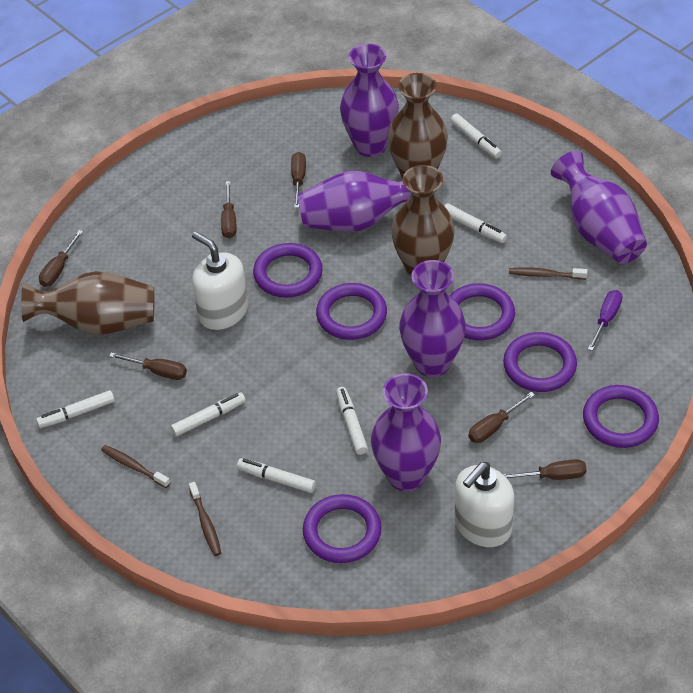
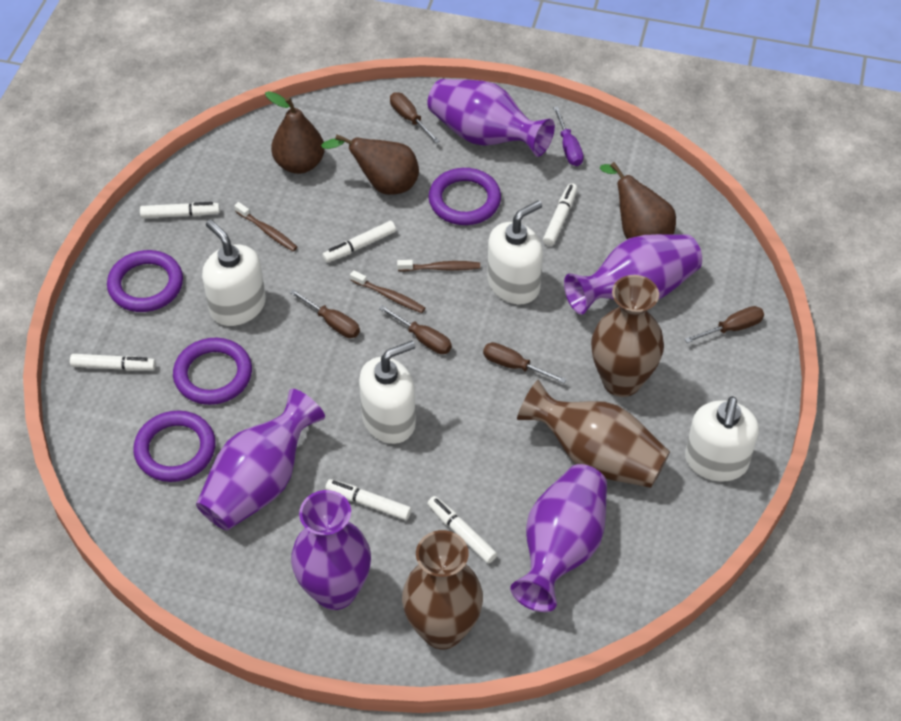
brown pear: none = 0 -> [265,91,325,174] [321,134,419,195] [600,162,676,239] = 3
brown screwdriver: [39,230,83,287] [109,353,187,380] [221,181,237,239] [291,152,306,208] [468,392,535,443] [503,459,587,480] = 6 -> [289,289,360,338] [379,305,452,354] [390,92,440,143] [483,342,567,383] [685,306,764,343] = 5
purple ring: [253,243,323,298] [303,494,382,563] [316,283,387,340] [450,283,515,340] [503,332,577,392] [583,385,659,448] = 6 -> [107,250,183,312] [133,410,215,482] [173,338,252,405] [429,168,501,225] = 4
white soap dispenser: [192,232,248,330] [455,462,514,547] = 2 -> [202,220,266,326] [359,341,416,444] [487,200,543,304] [685,396,759,481] = 4

